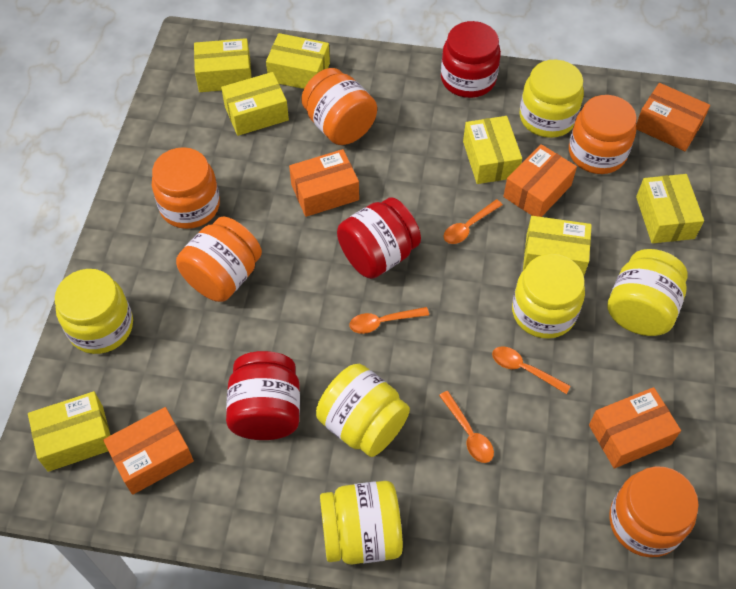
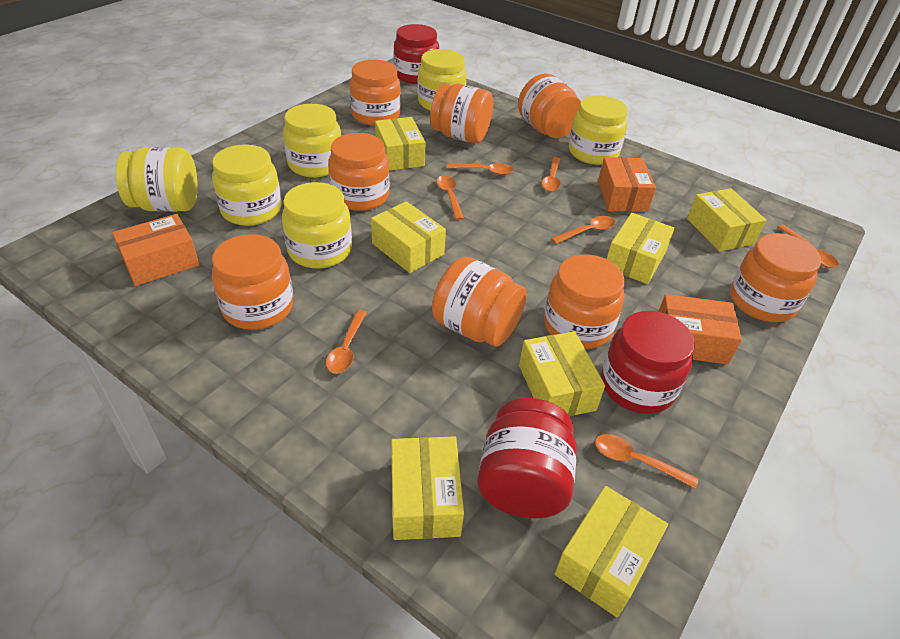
orange box: [103,407,194,495] [289,149,359,217] [503,144,577,217] [589,387,681,469] [636,83,710,151] = 5 -> [112,214,200,286] [598,157,656,212] [658,294,742,364] = 3
orange jar: [152,147,220,229] [176,216,262,302] [301,68,377,145] [569,95,637,174] [609,466,699,557] = 5 -> [212,234,293,330] [328,133,390,211] [350,60,401,126] [430,84,493,143] [432,257,527,347] [518,73,581,138] [544,254,625,349] [730,233,821,322] = 8
orange spoon: [350,307,429,334] [439,391,494,463] [444,199,503,244] [492,346,571,394] = 4 -> [326,310,367,374] [436,175,464,220] [447,163,514,175] [542,157,561,192] [551,216,615,244] [595,434,698,489] [777,225,839,268] = 7

